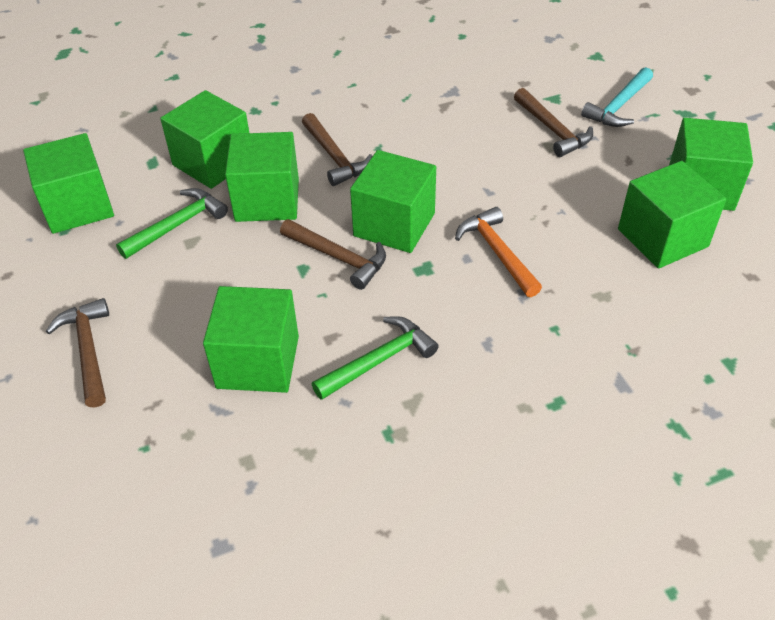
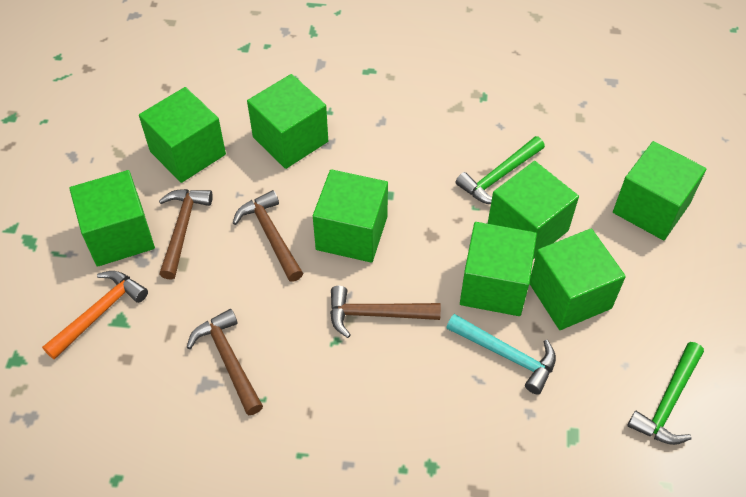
green cube: [23,133,114,234] [160,90,249,189] [203,286,299,393] [225,132,299,222] [350,150,436,253] [618,161,726,269] [669,118,753,211] = 7 -> [69,170,155,267] [139,87,226,183] [247,74,328,169] [313,169,388,263] [460,222,537,316] [488,161,579,259] [529,229,626,330] [613,141,707,240] = 8

